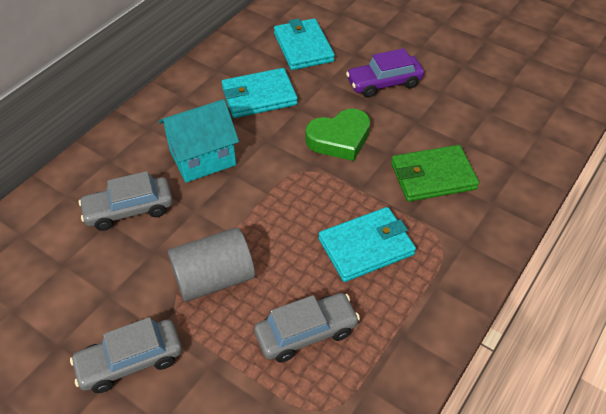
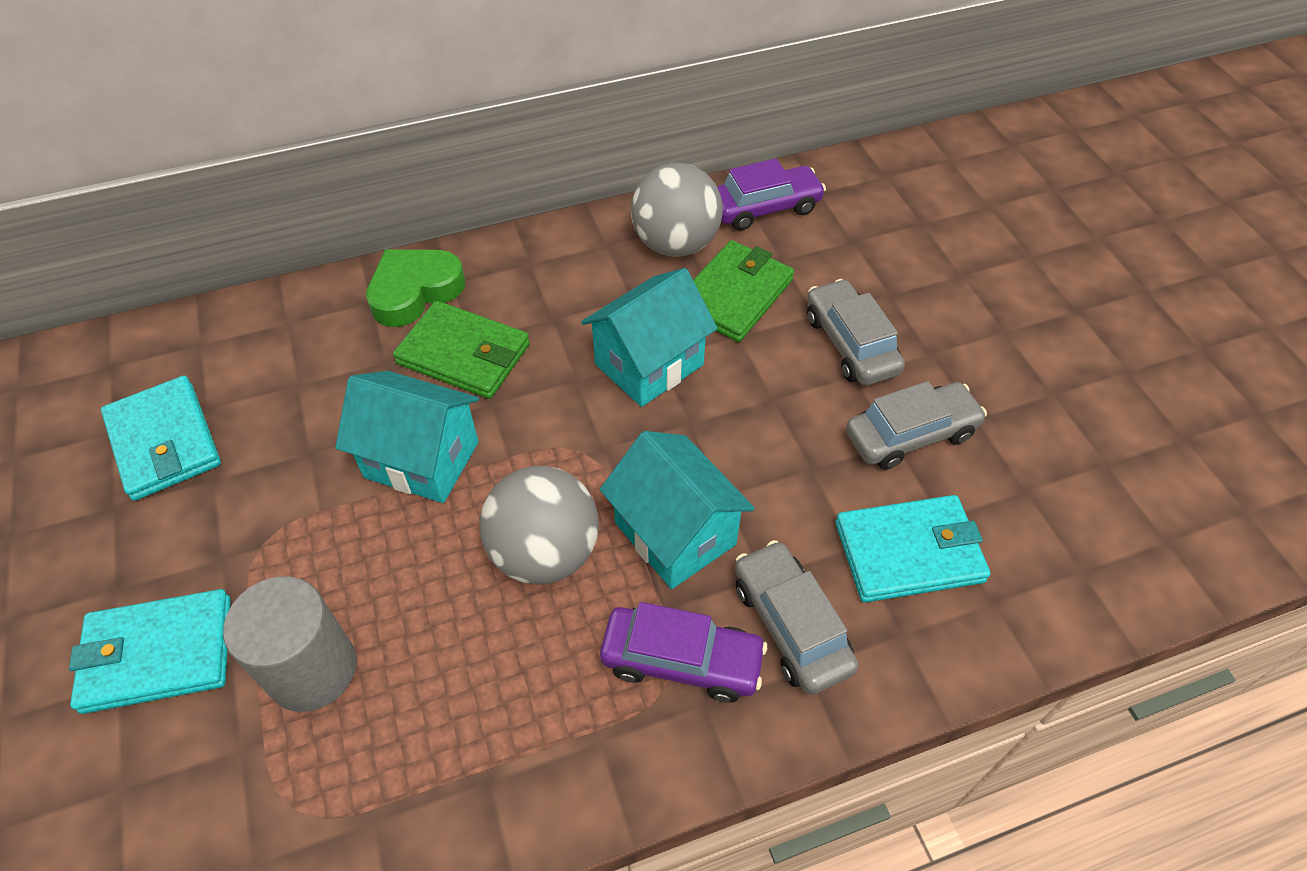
green wallet: [391,145,479,202] = 1 -> [393,301,530,399] [693,240,794,342] = 2
grey ball: none = 0 -> [479,466,599,585] [631,163,723,257] = 2
purple car: [346,48,424,98] = 1 -> [600,602,767,703] [717,158,826,230] = 2
turquoise house: [159,99,239,183] = 1 -> [335,371,479,503] [581,268,717,407] [600,431,755,589] = 3

